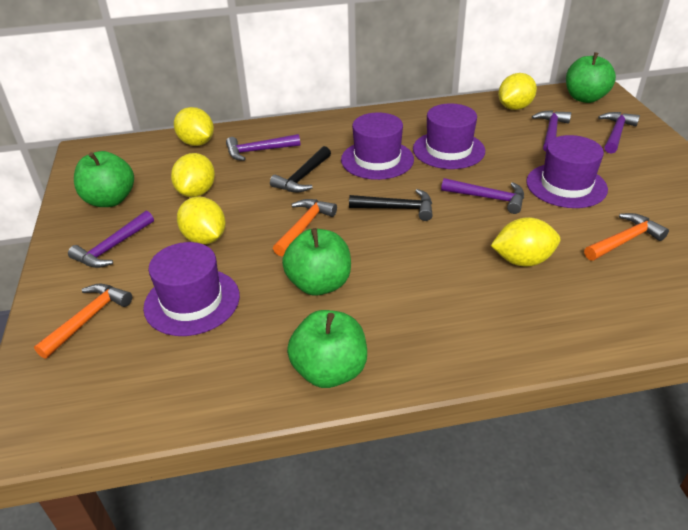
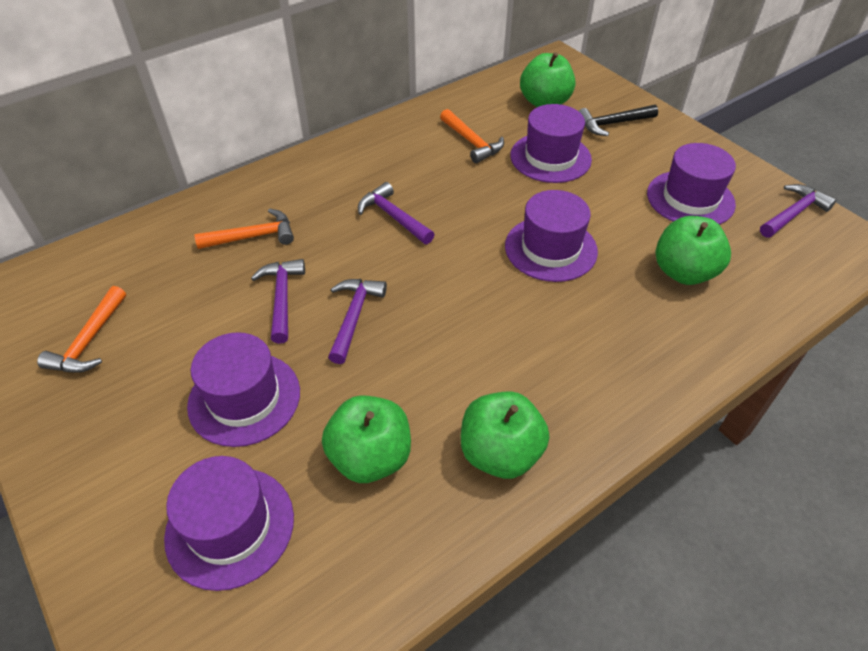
black hammer: [270,146,331,192] [349,189,433,221] = 2 -> [579,105,658,136] = 1
purple hammer: [68,211,154,268] [226,134,300,161] [441,178,524,214] [532,110,571,152] [598,112,640,154] = 5 -> [251,259,305,344] [328,279,387,364] [358,182,435,244] [760,184,836,238] = 4
purple hat: [143,242,240,336] [341,112,414,180] [413,103,485,169] [526,135,608,208] = 4 -> [164,456,294,591] [187,332,300,447] [505,190,598,282] [510,104,592,183] [647,143,736,225] = 5
yellow lemon: [171,153,215,197] [174,107,214,146] [177,197,226,244] [491,217,560,266] [498,73,537,110] = 5 -> none = 0

